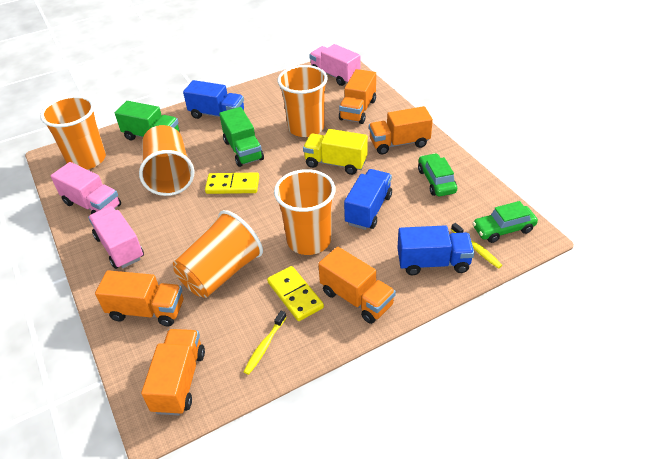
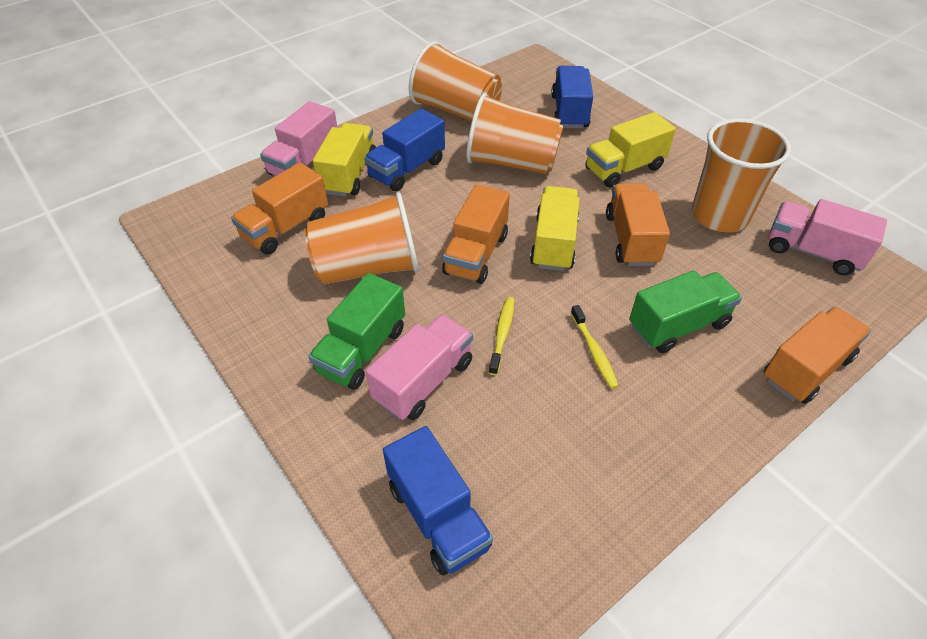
green car: [418,153,457,196] [473,201,538,243] = 2 -> none = 0
orange cup: [40,96,106,169] [139,125,194,196] [173,210,263,298] [274,169,336,255] [278,65,328,137] = 5 -> [304,192,418,284] [409,41,502,121] [466,93,564,174] [692,118,791,233] = 4
orange truck: [95,270,183,326] [141,329,205,415] [318,247,396,324] [339,69,376,124] [369,106,433,154] = 5 -> [231,162,328,254] [442,184,510,284] [606,183,670,266] [763,307,871,404] = 4
yellow domino: [205,173,259,194] [267,266,324,321] = 2 -> none = 0
yellow truck: [303,129,368,175] = 1 -> [313,123,376,197] [530,186,579,271] [585,112,676,188] = 3

